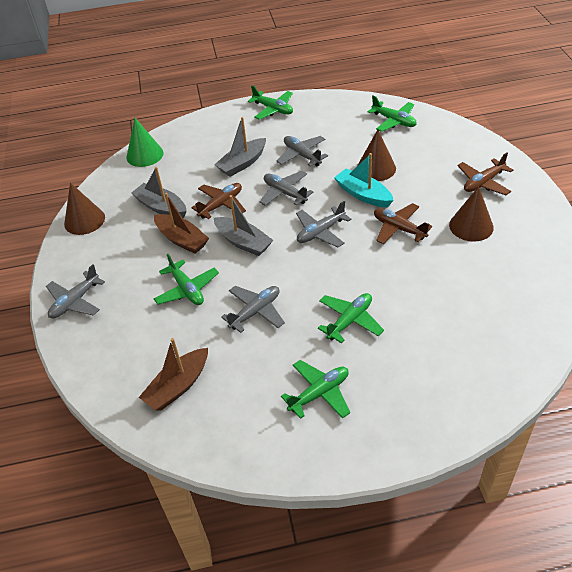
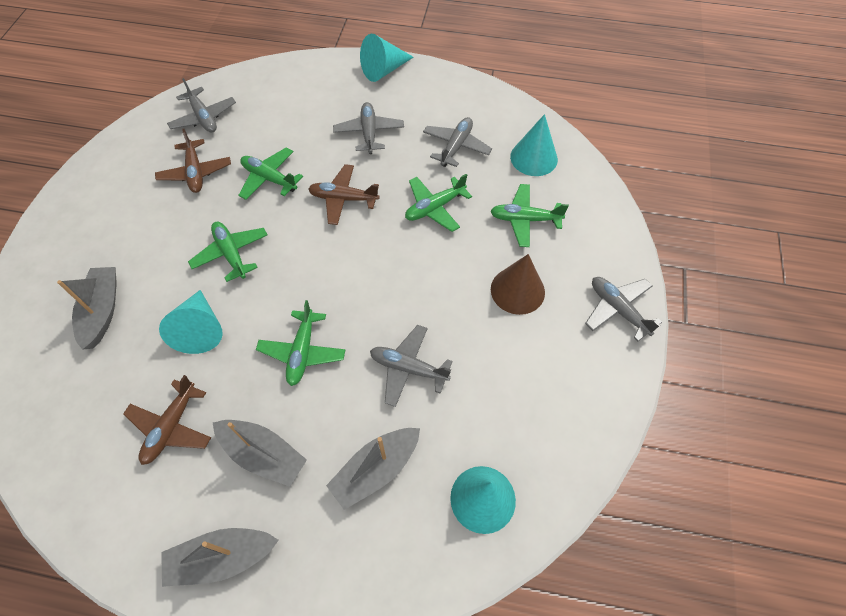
brown boat: [139,338,208,411] [154,193,209,254] = 2 -> none = 0
brown cone: [64,183,105,235] [357,130,396,181] [449,186,494,242] = 3 -> [491,254,545,315] = 1
green cone: [126,118,164,167] = 1 -> none = 0
grey boat: [131,167,187,218] [214,117,266,177] [214,195,273,256] = 3 -> [57,267,117,350] [161,528,279,587] [213,420,307,487] [326,428,420,510] = 4
turquoise boat: [334,153,394,207] = 1 -> none = 0
turquoise cone: none = 0 -> [159,290,223,354] [360,34,413,82] [450,466,516,534] [510,114,558,176] = 4

